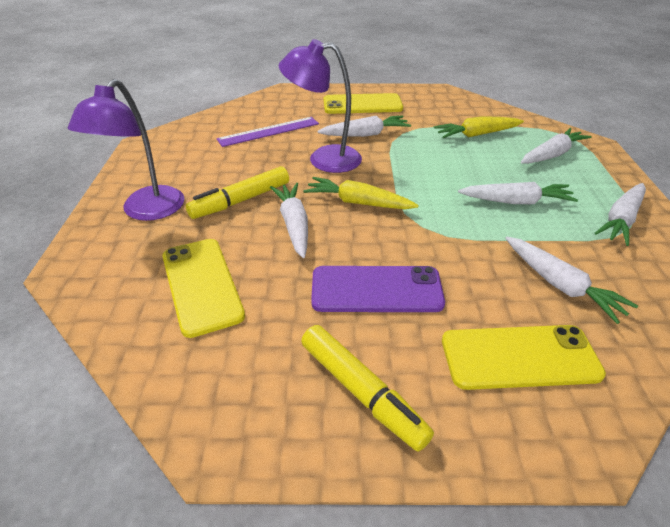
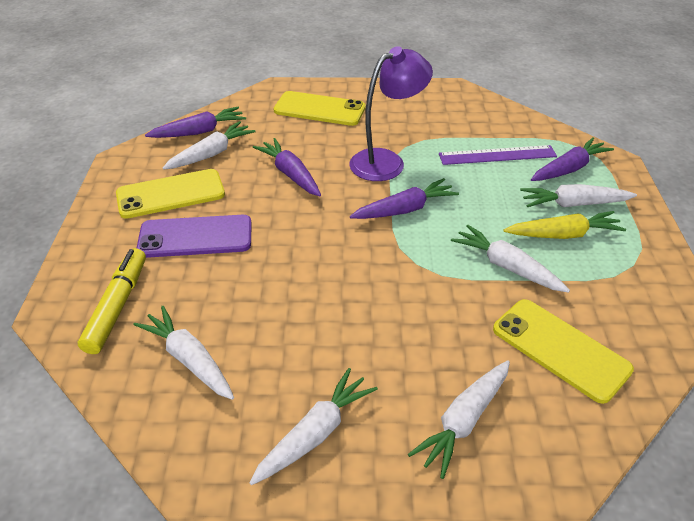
purple carrot: none = 0 -> [145,107,246,138] [253,138,321,196] [350,178,459,219] [531,137,614,181] = 4
purple lamp: [68,79,185,221] [279,39,362,173] = 2 -> [349,46,433,181] = 1
yellow carrot: [303,177,419,209] [434,116,524,138] = 2 -> [503,211,626,239] = 1
yellow marker: [186,166,289,219] [301,325,434,452] = 2 -> [78,248,146,354] = 1

